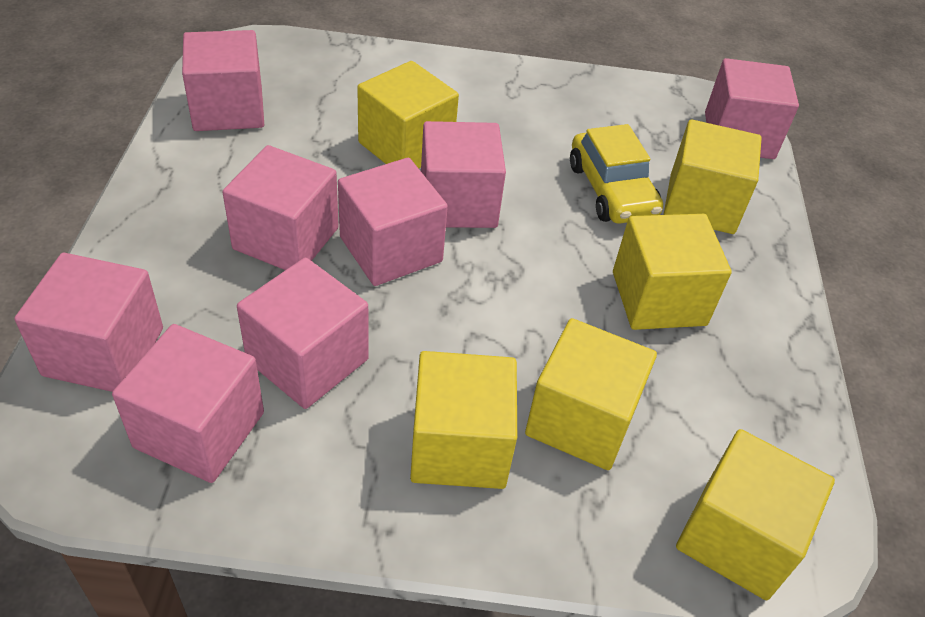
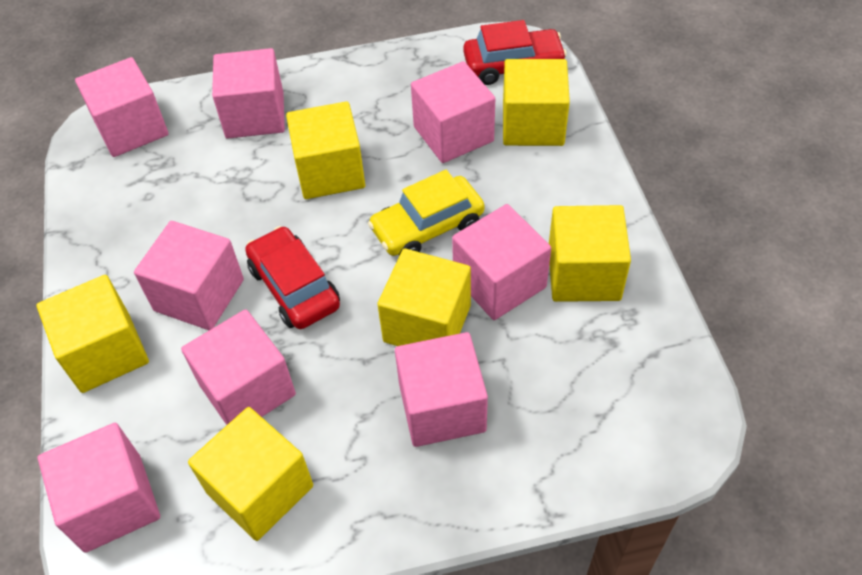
red car: none = 0 -> [245,226,340,329] [463,20,567,85] = 2

